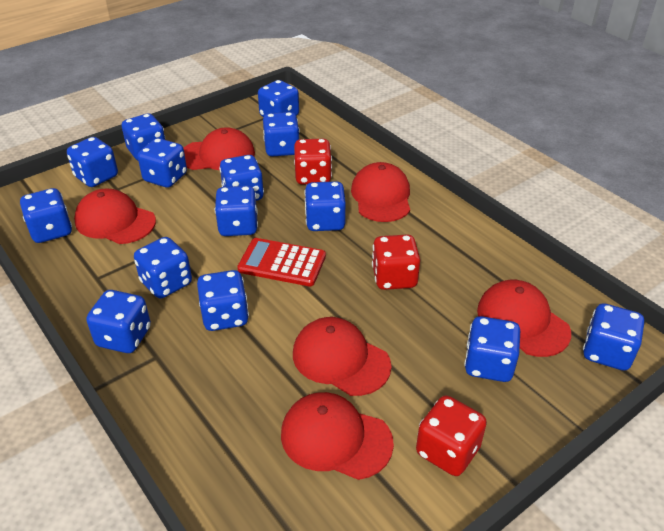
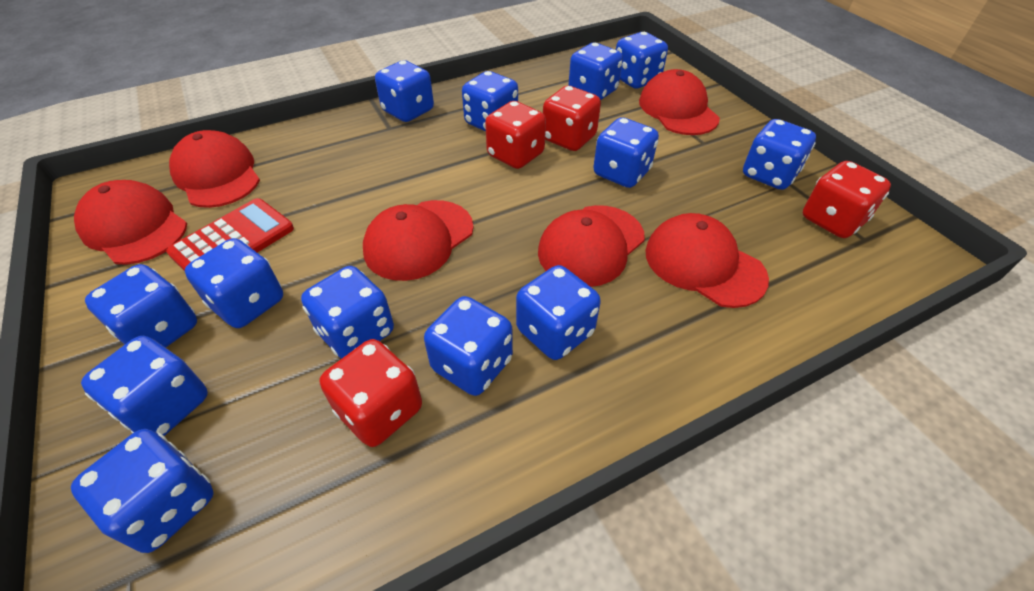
blue dice: [20,188,72,243] [67,137,118,187] [86,290,151,353] [122,113,165,160] [134,237,192,298] [138,138,187,188] [197,270,249,331] [215,186,258,236] [219,155,264,201] [258,80,299,117] [263,112,300,157] [304,181,346,231] [464,316,520,382] [583,303,644,371] = 14 -> [71,429,214,553] [81,336,208,436] [85,264,197,348] [185,238,283,328] [301,266,394,359] [375,60,434,122] [424,296,513,396] [462,71,518,131] [516,265,601,360] [569,43,623,100] [593,117,659,188] [616,32,668,89] [743,119,816,190] = 13
red dice: [294,139,332,185] [372,235,420,290] [416,395,487,476] = 3 -> [320,339,422,447] [485,101,546,169] [543,86,601,151] [803,161,891,238] = 4

